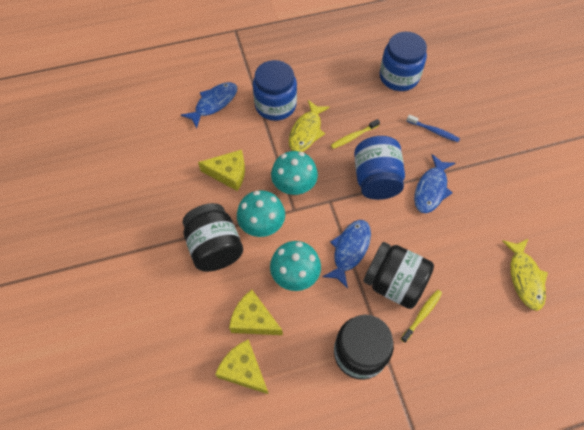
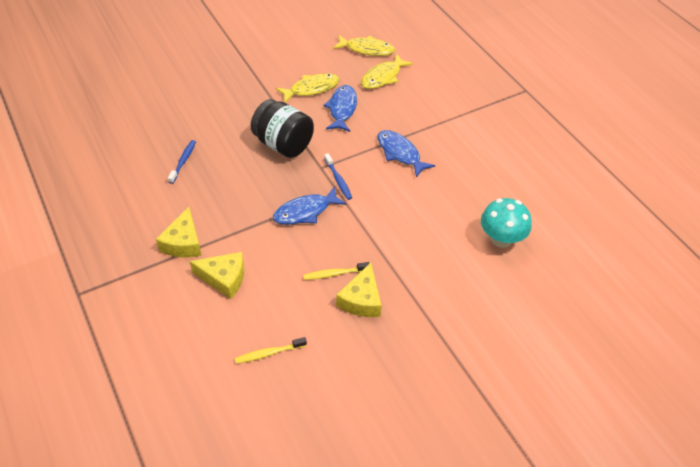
black jar: [182,203,243,272] [334,315,394,380] [363,242,434,309] = 3 -> [250,99,314,158] = 1
blue jar: [253,60,297,121] [354,136,405,200] [380,32,427,91] = 3 -> none = 0
blue toothbrush: [407,114,460,142] = 1 -> [168,140,196,184] [324,153,352,200] = 2
turquoise mushroom: [237,190,285,237] [270,241,321,291] [271,151,318,195] = 3 -> [481,198,532,248] = 1
yellow fish: [289,100,330,152] [502,238,548,311] = 2 -> [276,73,340,103] [333,35,395,56] [361,53,413,89] = 3

